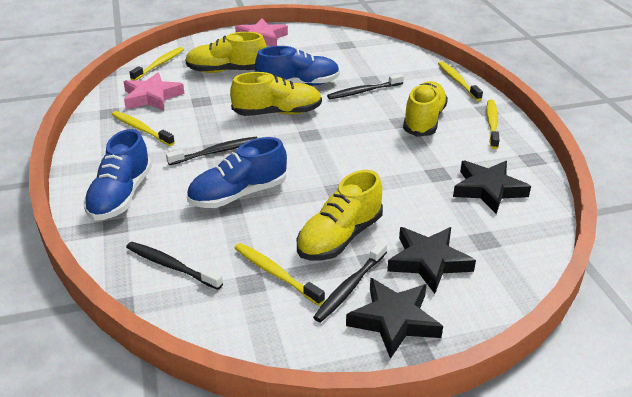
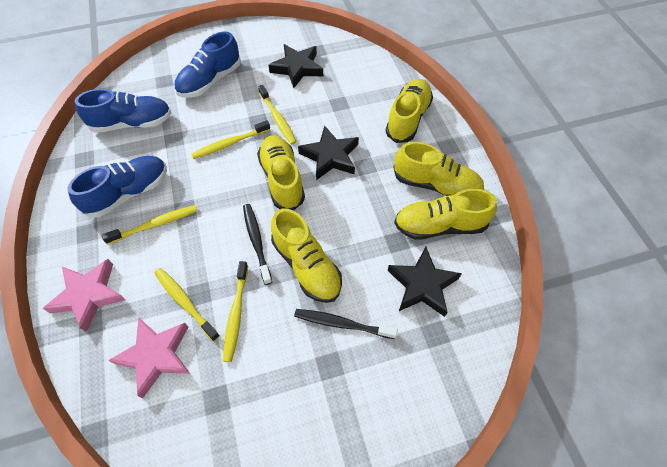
black toothbrush: [126,242,223,290] [166,137,257,165] [313,241,387,322] [327,74,404,99] = 4 -> [243,204,272,285] [294,309,398,339] = 2
yellow shoe: [185,32,267,73] [230,72,322,116] [297,170,383,260] [403,81,448,137] = 4 -> [257,135,305,211] [271,208,342,303] [385,79,433,143] [393,142,484,196] [394,189,497,240] = 5

